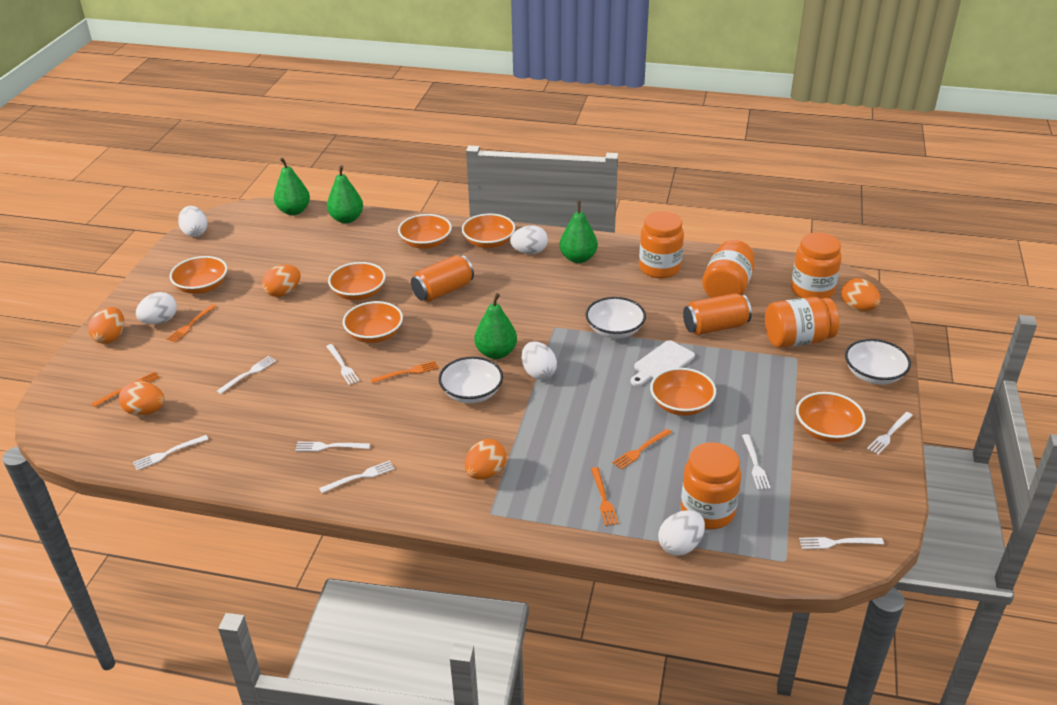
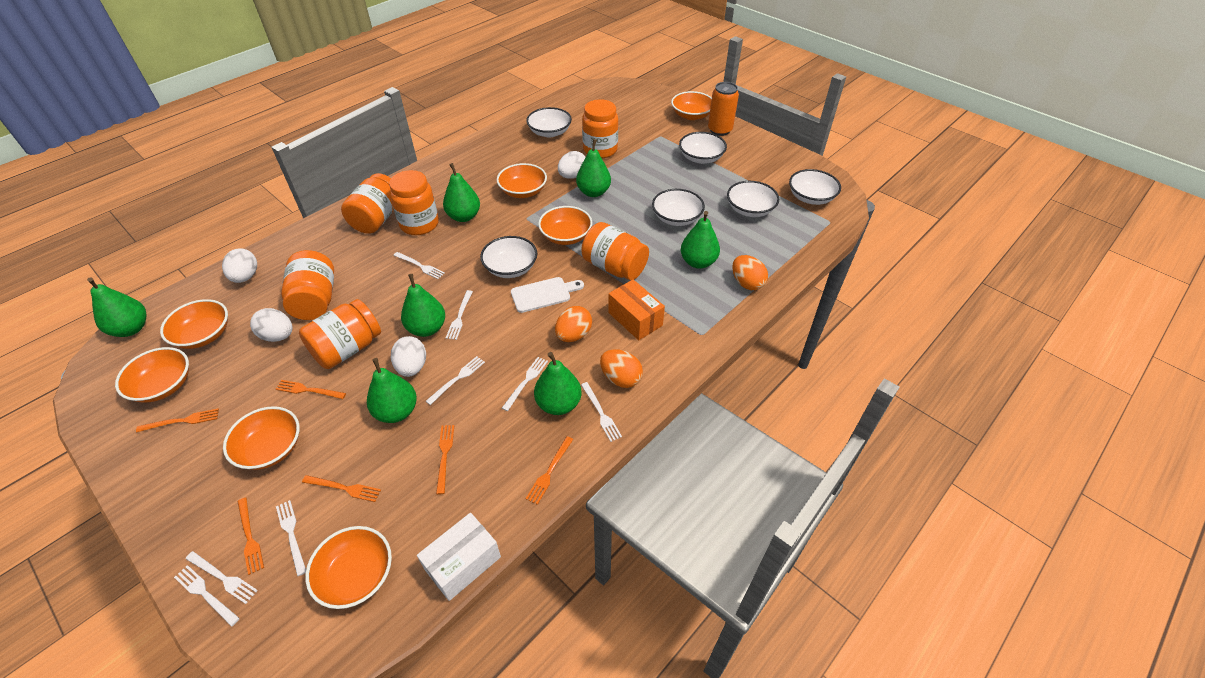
green pear: [274,157,310,215] [327,165,363,223] [474,293,517,359] [560,201,598,263] = 4 -> [87,277,147,337] [367,358,417,423] [401,274,445,337] [443,163,480,222] [534,352,581,415] [576,139,611,197] [681,211,720,269] = 7
orange box: none = 0 -> [608,279,665,340] = 1
orange can: [411,255,474,302] [683,293,752,335] = 2 -> [708,82,739,136] = 1
orange egg: [88,307,124,344] [119,381,164,416] [262,265,301,297] [465,439,506,480] [841,278,881,311] = 5 -> [555,306,592,342] [600,349,643,388] [732,255,768,290] = 3
orange fork: [91,372,160,407] [167,304,217,342] [371,361,439,383] [591,467,619,526] [612,429,672,470] = 5 -> [136,409,219,433] [237,498,264,575] [275,380,346,399] [302,475,381,502] [436,425,454,494] [525,436,573,505] = 6
orange jar: [639,211,684,278] [681,442,741,529] [702,240,754,298] [765,297,839,348] [791,232,841,299] = 5 -> [281,250,334,320] [299,299,381,369] [341,173,394,234] [389,170,439,235] [581,222,649,280] [582,99,618,158] = 6
white bowl: [439,357,503,403] [585,297,646,338] [845,339,911,385] = 3 -> [480,236,537,278] [526,107,572,138] [652,189,705,226] [679,132,727,164] [727,181,779,217] [789,169,841,205] = 6
white box: none = 0 -> [417,513,501,601] = 1
white egg: [136,292,177,324] [178,206,208,237] [510,225,548,254] [521,341,557,380] [658,510,705,556] = 5 -> [222,248,257,283] [250,308,293,342] [391,336,426,377] [558,151,586,179] = 4

